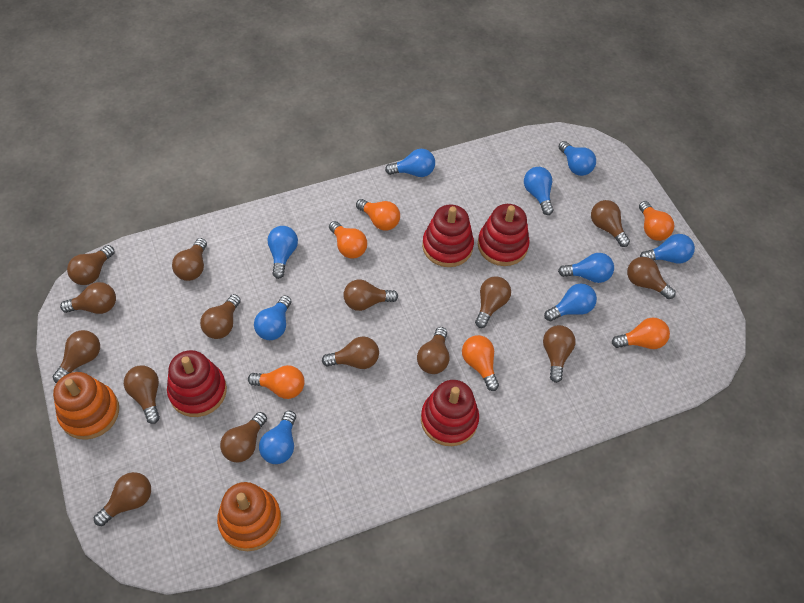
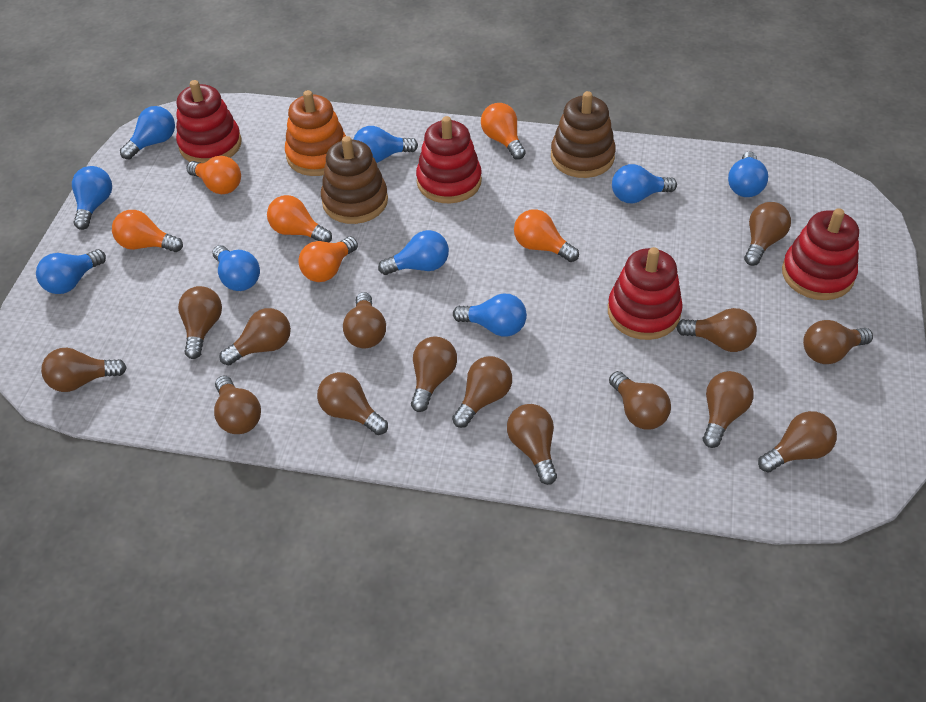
brown stacking toy: none = 0 -> [321,136,388,224] [551,91,616,178] = 2
orange stacking toy: [53,372,119,440] [217,482,281,551] = 2 -> [285,90,346,176] = 1

